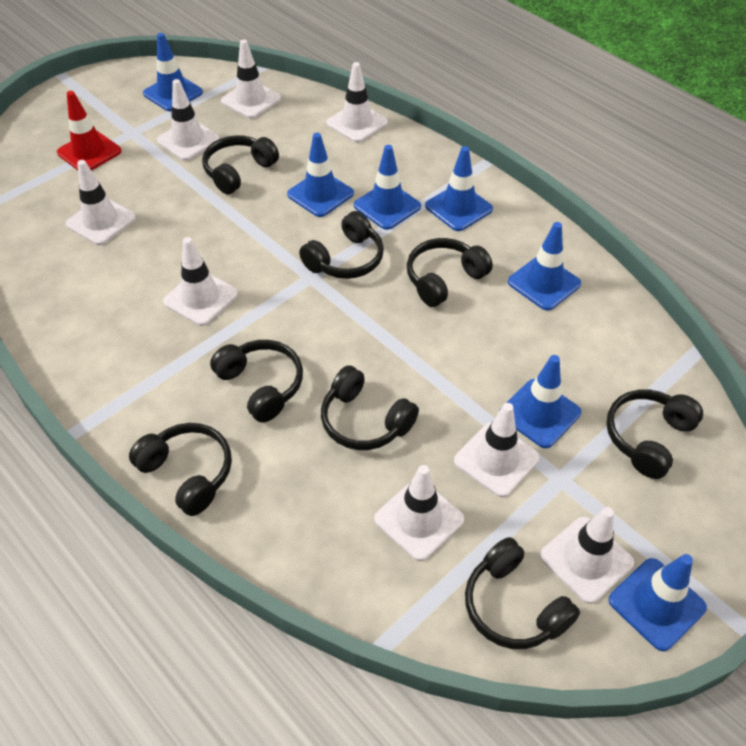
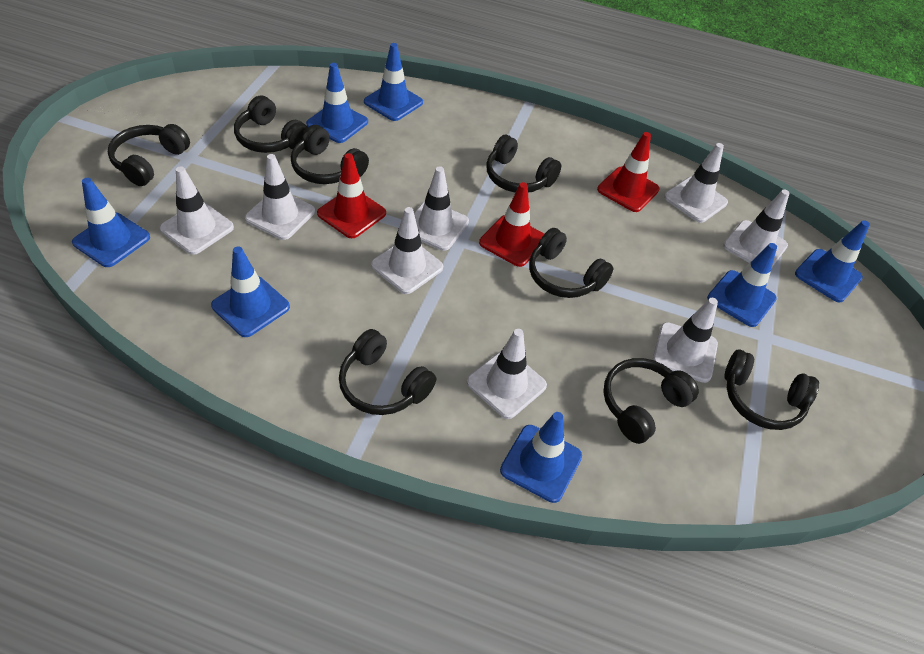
red traffic cone: [57,91,122,171] = 1 -> [317,153,386,238] [479,182,544,267] [597,132,660,212] = 3

